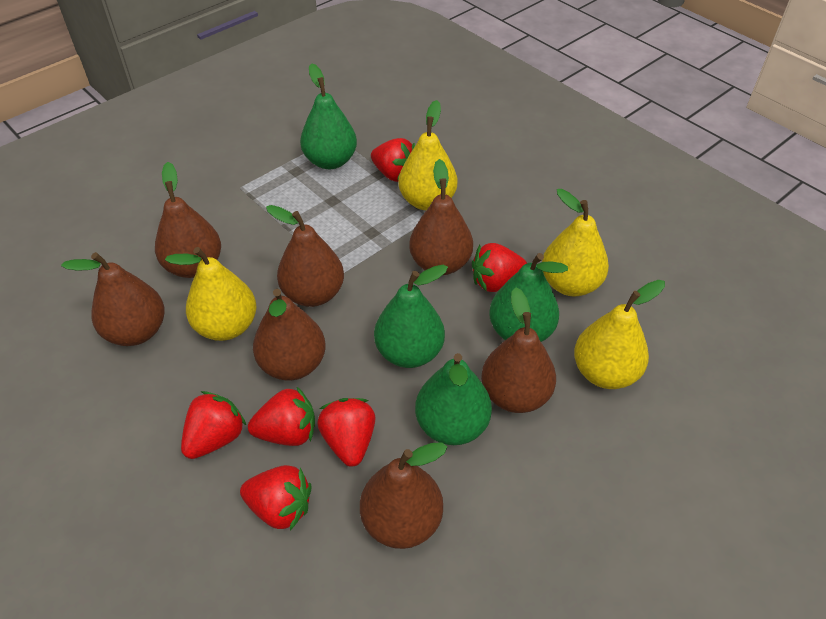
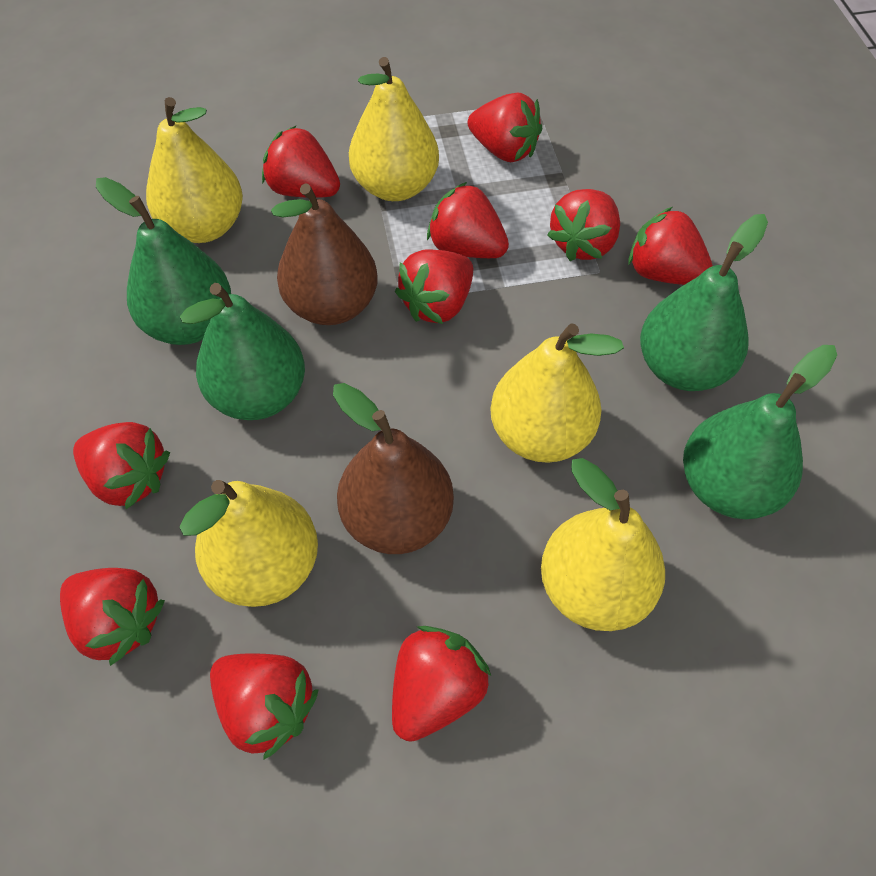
brown pear: [61,252,164,346] [155,162,221,278] [253,289,326,381] [266,205,344,307] [360,442,447,549] [409,159,473,275] [481,287,556,413] = 7 -> [271,184,378,325] [333,383,454,554] = 2
red strawberry: [181,391,246,459] [240,465,312,530] [248,387,315,446] [317,398,375,467] [371,138,415,182] [472,243,527,292] = 6 -> [60,568,165,666] [73,422,170,509] [210,653,319,760] [262,125,340,198] [392,626,491,742] [395,249,473,324] [427,182,509,258] [468,92,542,162] [547,189,620,261] [629,207,713,285] = 10
yellow pear: [165,247,257,341] [398,100,457,210] [542,189,609,296] [574,280,665,389] = 4 -> [146,97,243,243] [180,480,318,607] [349,57,439,201] [490,324,624,463] [541,458,665,631] = 5

